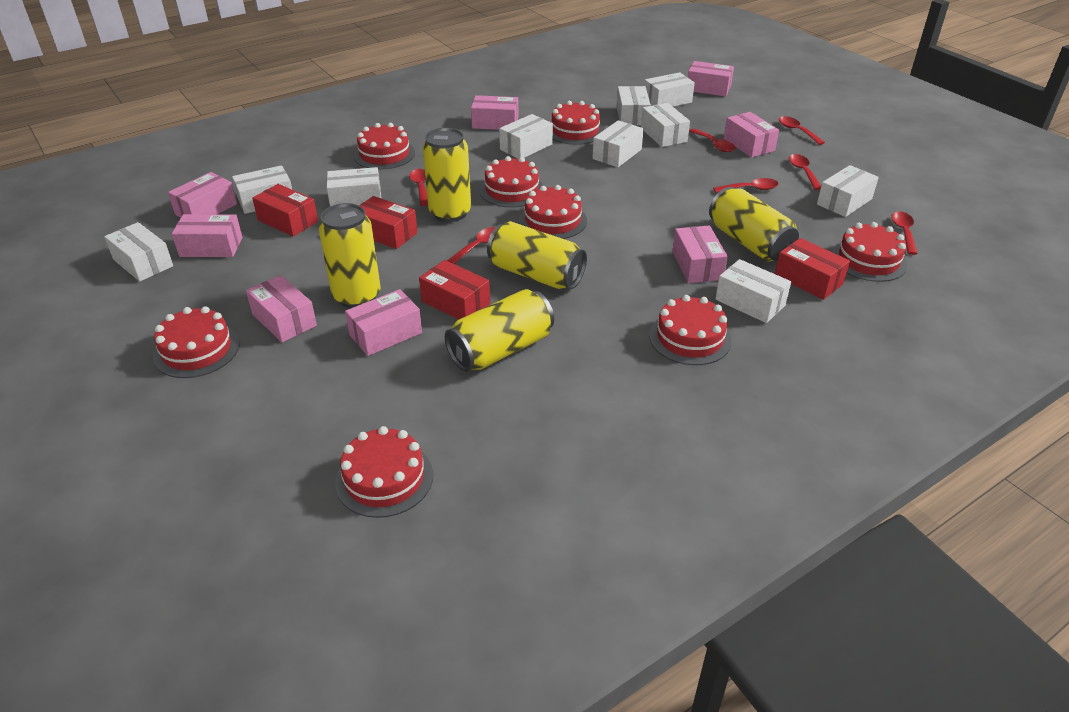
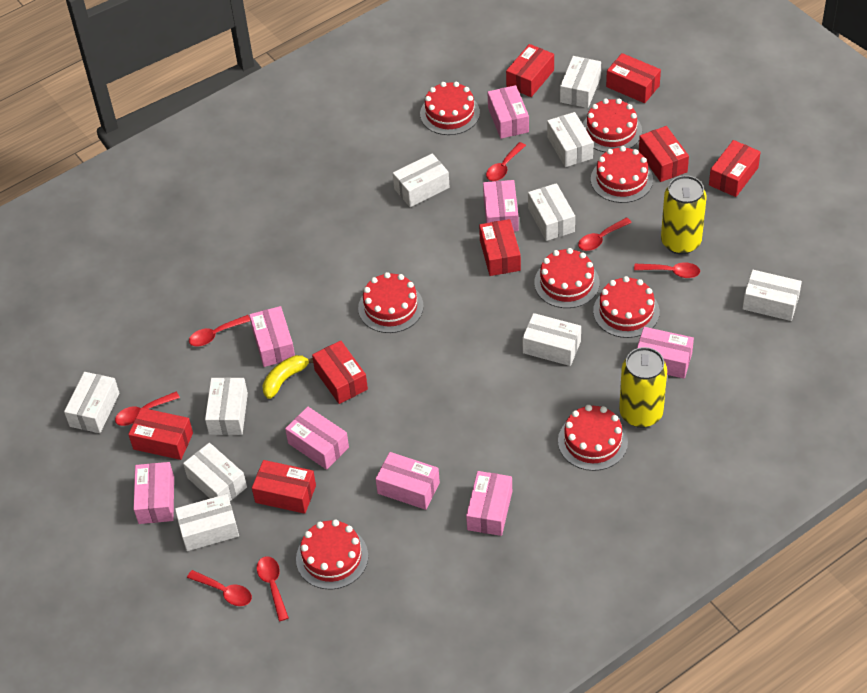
red box: [252,184,318,236] [359,196,418,249] [419,260,490,320] [775,238,850,300] = 4 -> [128,408,193,460] [252,460,316,514] [312,341,368,404] [479,219,521,276] [506,44,554,97] [606,53,661,103] [639,126,689,182] [709,140,761,197] = 8
yellow banana: none = 0 -> [262,355,313,399] = 1
yellow can: [319,203,380,308] [423,128,471,222] [445,289,554,372] [487,221,587,289] [709,187,799,261] = 5 -> [619,347,667,428] [661,175,707,254] = 2

